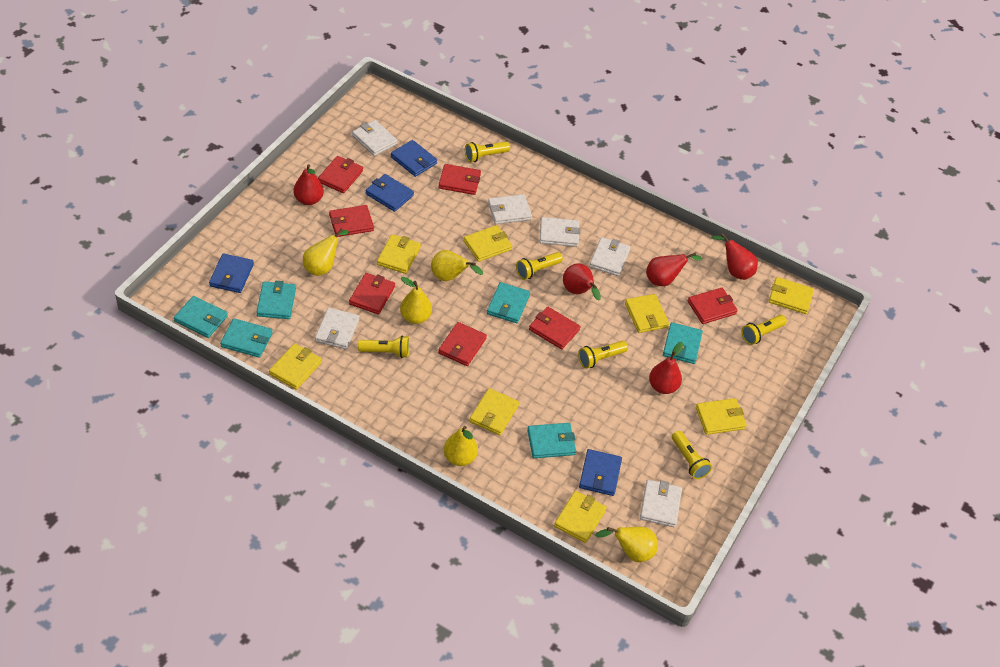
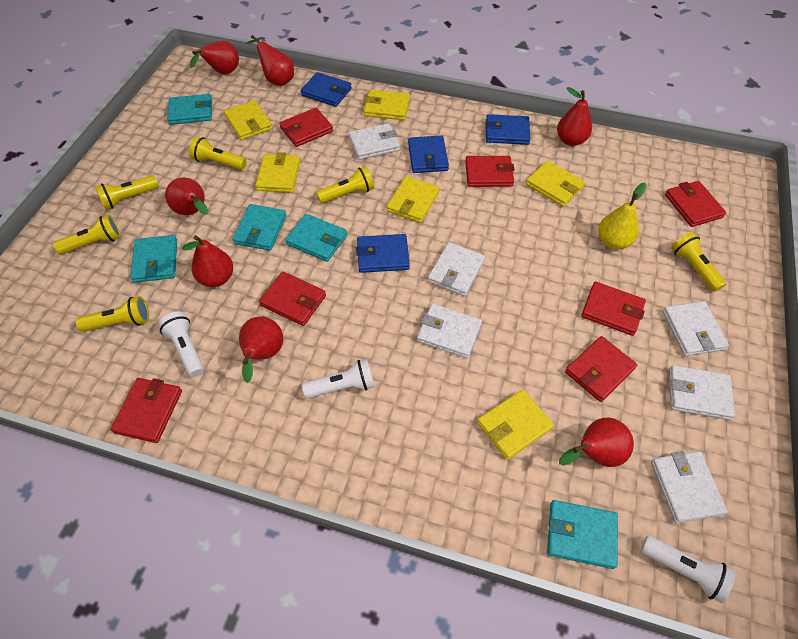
red pear: [293,164,324,205] [563,263,601,301] [646,253,702,286] [649,342,683,394] [711,233,758,280] = 5 -> [165,177,208,215] [182,235,233,287] [189,41,239,74] [239,317,283,383] [246,35,294,86] [557,87,592,146] [559,418,634,467] = 7
turquoise wallet: [174,296,228,338] [220,318,273,358] [257,281,296,319] [487,282,530,323] [527,423,576,458] [663,322,703,364] = 6 -> [130,235,177,283] [167,94,212,125] [232,204,287,251] [285,214,347,262] [547,500,618,569] = 5
white flashlight: none = 0 -> [158,311,204,377] [302,359,374,399] [641,536,736,603] = 3
yellow pear: [303,229,349,276] [400,277,432,324] [431,250,483,281] [444,426,478,466] [595,527,658,562] = 5 -> [598,183,647,249] = 1
yellow wallet: [269,343,322,390] [377,234,421,274] [463,225,512,262] [470,388,519,435] [554,491,607,543] [625,294,669,333] [696,398,747,435] [769,277,814,314] = 8 -> [224,100,273,140] [255,152,300,193] [364,90,410,120] [387,176,440,223] [477,390,554,460] [526,161,585,207] = 6

